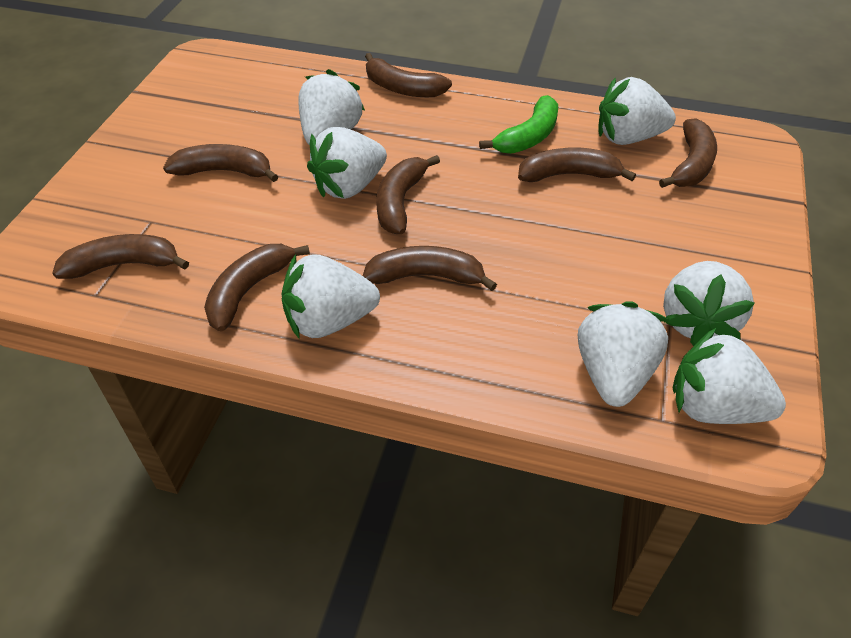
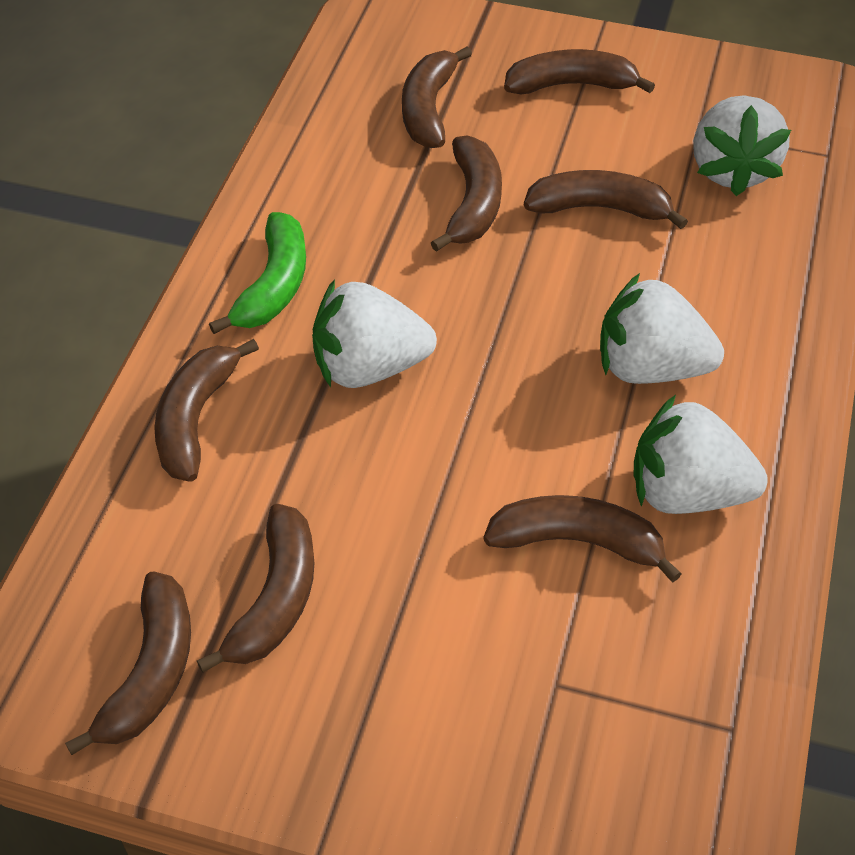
white strawberry: [281,254,380,339] [298,69,365,145] [307,127,387,199] [578,301,669,407] [598,77,676,145] [663,261,755,346] [673,328,786,424] = 7 -> [312,279,437,388] [600,273,724,384] [633,395,768,514] [693,95,791,196] = 4

